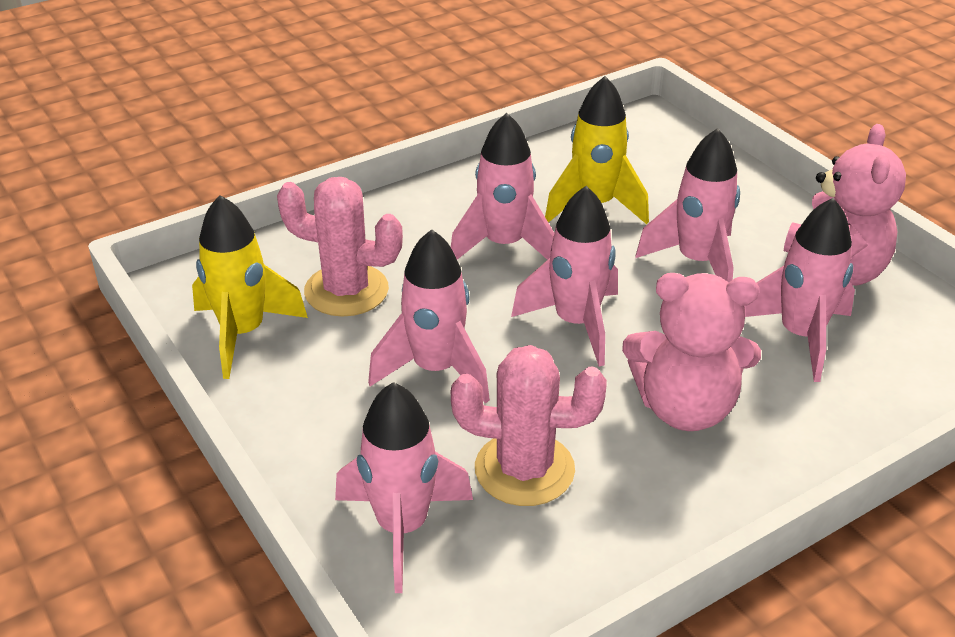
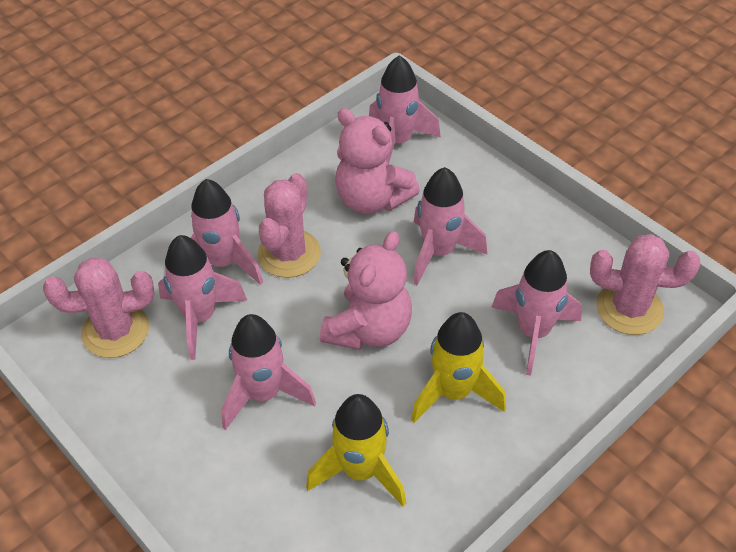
pink cactus: [277,177,403,317] [451,345,607,506] = 2 -> [43,257,155,358] [257,173,321,278] [590,234,700,335] = 3

